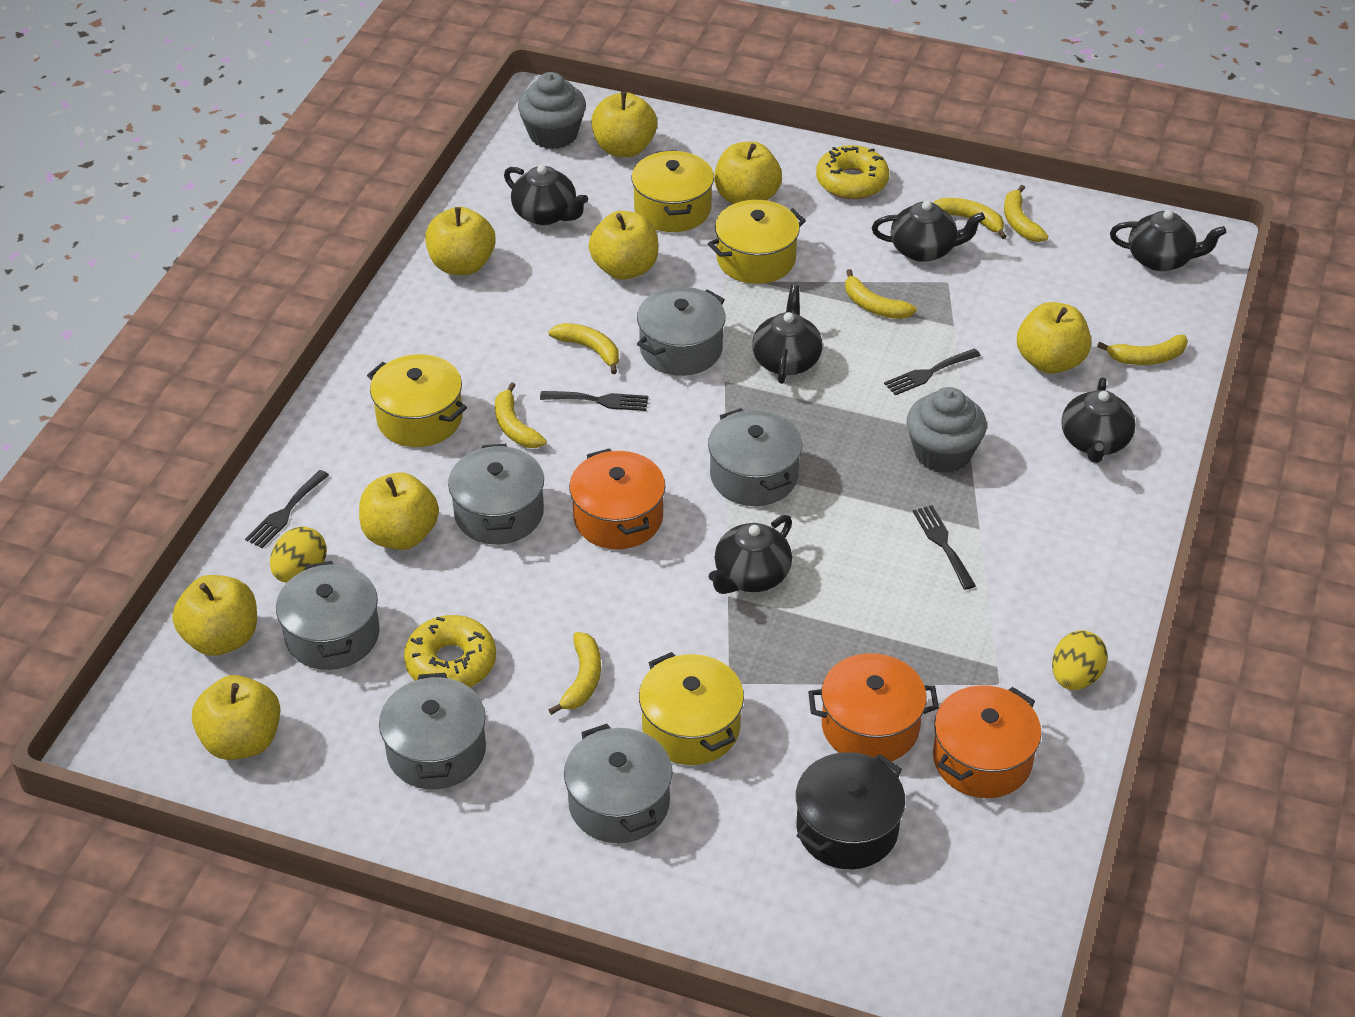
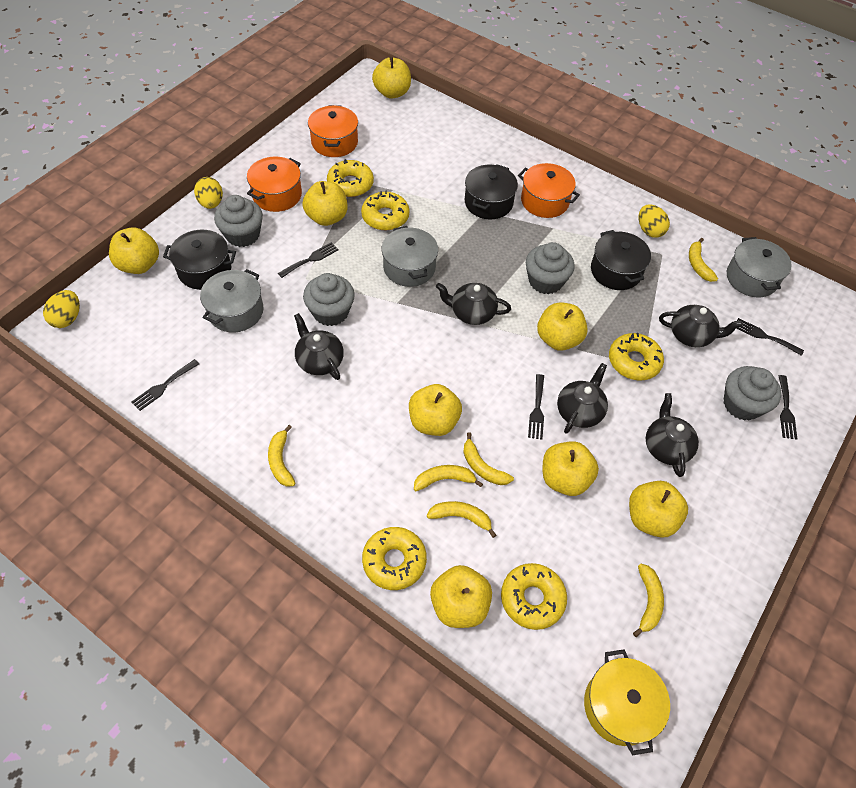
black fork: [245,470,329,548] [540,391,648,411] [884,348,981,395] [913,505,976,590] = 4 -> [132,359,199,411] [278,242,339,278] [528,374,544,440] [736,318,804,356] [778,375,797,440] = 5
black pot: [796,752,905,869] = 1 -> [163,230,236,290] [465,164,518,219] [591,230,651,290] = 3
black teapot: [504,165,588,225] [709,515,792,594] [752,285,822,384] [872,201,985,262] [1061,377,1136,463] [1110,210,1226,271] = 6 -> [294,313,344,380] [436,283,511,325] [557,363,608,434] [646,393,699,477] [659,305,743,347] = 5
grey cupcake: [518,72,586,149] [907,387,987,473] = 2 -> [214,195,263,247] [303,273,355,326] [526,242,575,294] [724,366,781,421] = 4
grey pot: [276,561,380,670] [379,673,486,789] [448,444,544,544] [564,724,673,843] [637,287,726,376] [708,408,802,506] = 6 -> [200,269,264,333] [382,226,438,287] [727,237,792,297] = 3
yellow banana: [495,382,547,448] [548,323,619,374] [548,632,601,715] [845,269,917,319] [933,198,1007,239] [1004,185,1048,242] [1097,335,1188,365] = 7 -> [268,425,295,487] [414,465,483,491] [427,501,496,538] [463,432,514,485] [633,563,664,637] [689,238,718,282] = 6
yellow donut: [404,615,496,687] [816,145,889,199] = 2 -> [327,159,374,197] [361,190,410,230] [362,527,427,590] [501,563,567,630] [609,333,664,381] = 5
yellow egg: [270,527,327,583] [1052,630,1108,690] = 2 -> [43,290,80,328] [194,177,223,209] [639,204,670,238] = 3
yellow pot: [367,354,467,447] [631,150,714,232] [639,652,744,765] [708,200,806,284] = 4 -> [584,649,670,755] = 1

